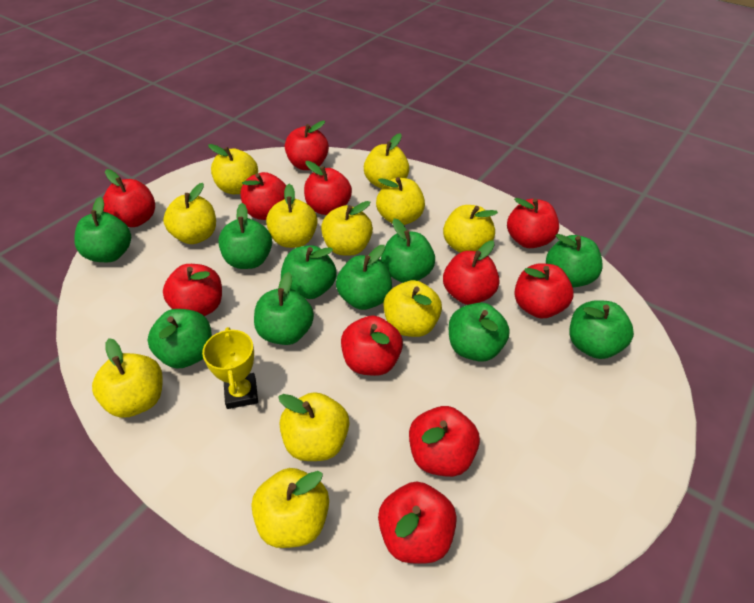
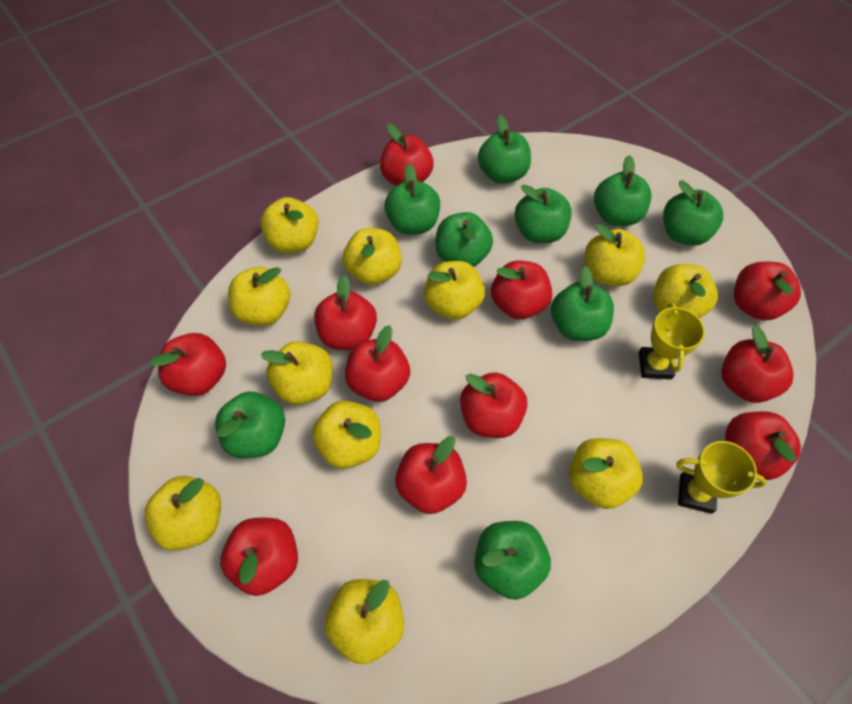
green apple: [74,197,131,262] [148,309,212,369] [218,203,272,269] [254,272,314,345] [281,245,337,299] [336,245,392,310] [381,219,435,283] [449,303,510,362] [546,234,603,287] [569,300,634,359] = 10 -> [215,391,285,458] [385,163,440,235] [435,212,493,267] [474,521,551,600] [478,115,531,184] [515,185,572,243] [551,266,614,341] [594,155,651,226] [663,181,723,246] = 9
yellow trophy: [202,327,258,409] = 1 -> [639,303,705,379] [676,441,767,514] = 2

